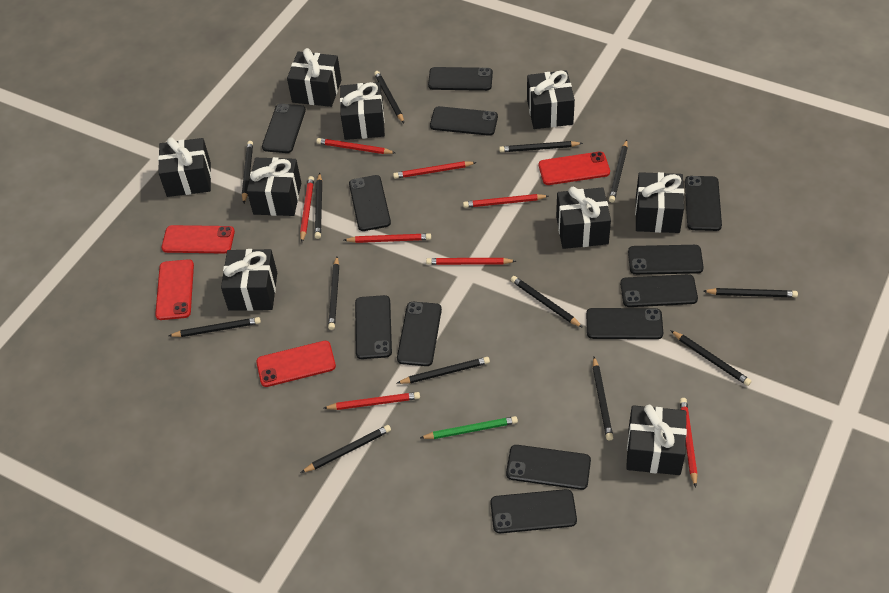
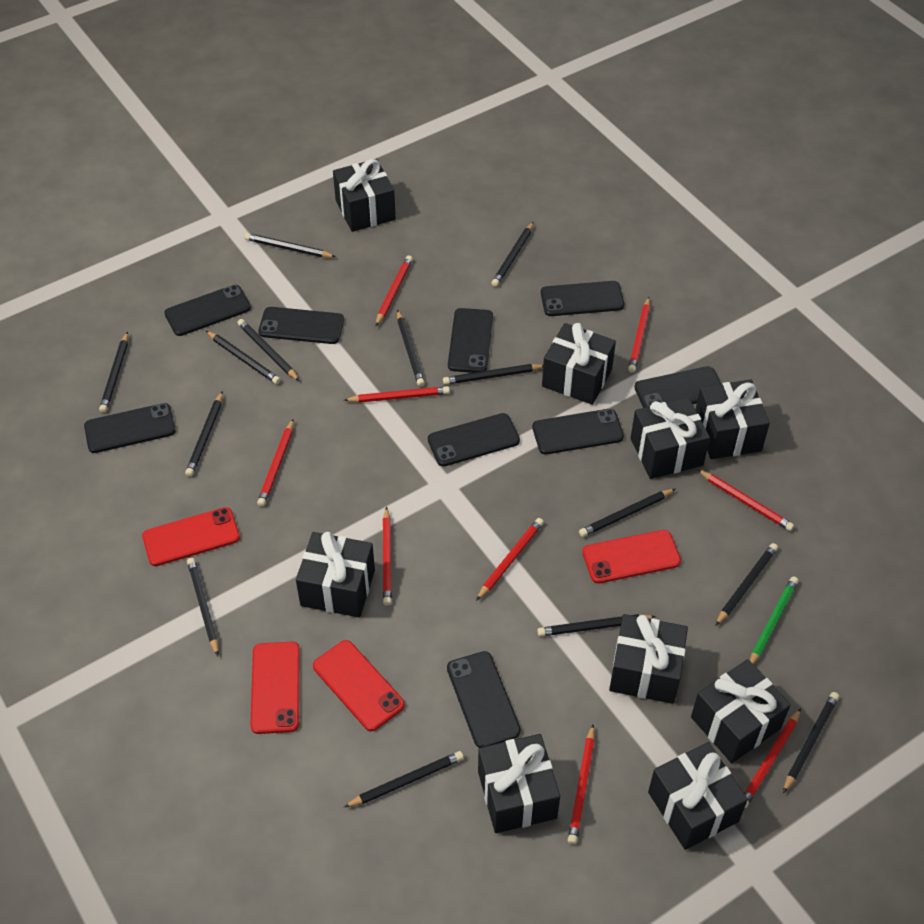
black pencil: [168,317,261,337] [242,141,253,203] [301,425,391,473] [315,173,322,239] [328,257,339,330] [374,71,404,123] [397,357,490,384] [499,141,583,152] [511,276,583,328] [593,357,613,440] [609,140,628,202] [670,330,752,386] [703,288,798,297] = 13 -> [99,332,128,413] [185,391,223,477] [187,558,219,656] [206,331,281,384] [237,319,300,381] [245,233,336,257] [344,751,464,807] [397,310,425,387] [443,364,543,385] [492,222,534,287] [537,614,656,637] [579,489,675,537] [715,543,778,626] [783,692,839,793] = 14
black phone: [262,104,306,153] [349,175,391,231] [355,295,392,359] [397,302,442,366] [428,67,493,91] [430,106,498,136] [490,489,577,533] [506,445,591,490] [586,308,663,339] [620,274,698,307] [628,245,704,275] [685,176,722,231] = 12 -> [84,403,176,453] [164,285,251,336] [258,307,344,344] [428,413,520,466] [447,651,521,748] [448,308,493,373] [532,409,624,454] [541,281,624,316] [634,366,721,408] = 9
red pencil: [300,176,314,242] [316,138,395,154] [324,392,420,410] [344,234,431,243] [393,161,477,179] [426,258,516,265] [463,194,548,208] [680,398,698,488] = 8 -> [257,419,294,507] [344,386,450,403] [376,255,413,326] [383,507,392,606] [476,518,544,601] [568,725,595,845] [628,297,650,373] [697,469,794,531] [744,708,801,809] = 9

